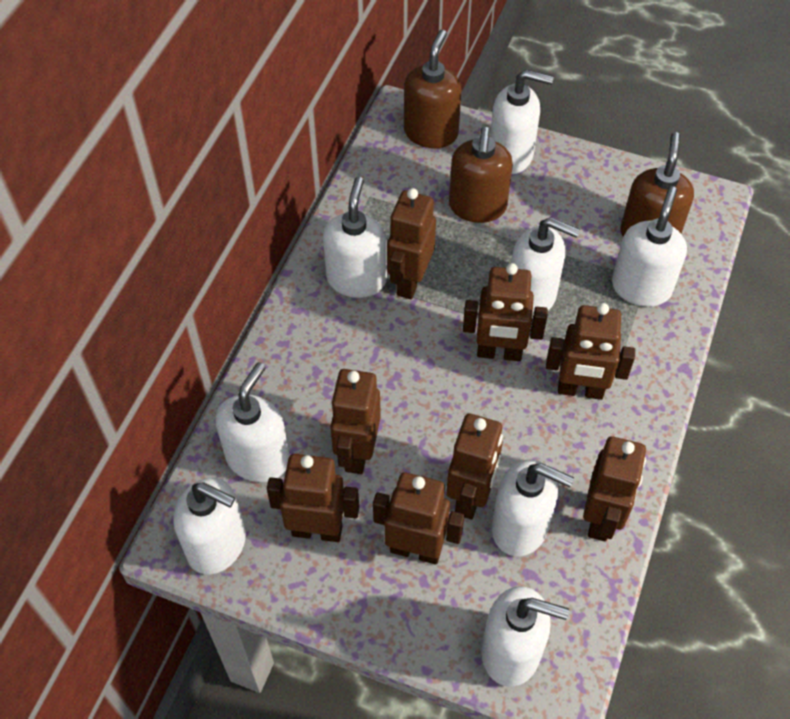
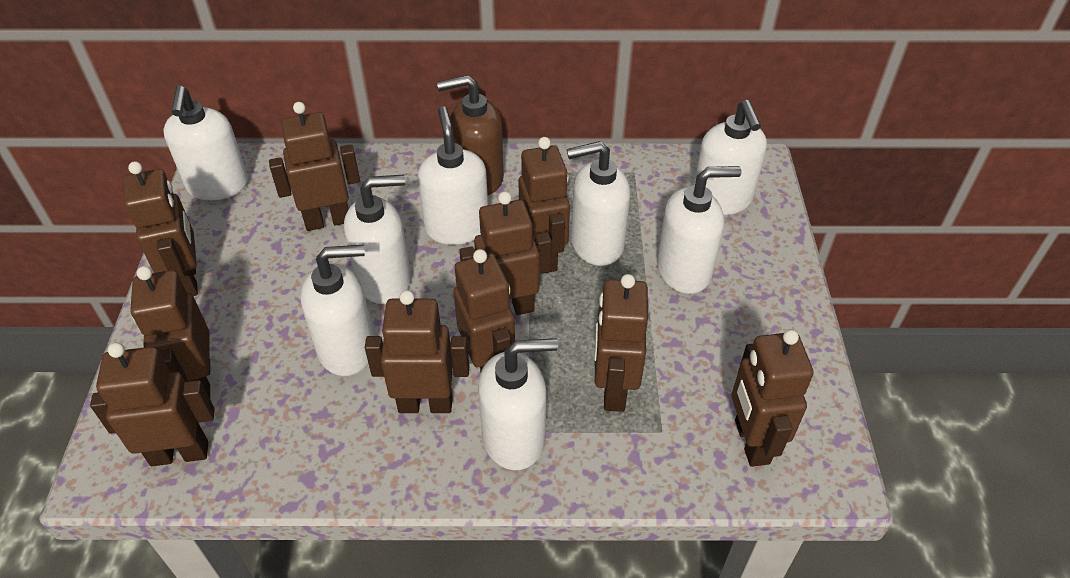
brown robot: [267,454,359,542] [330,369,381,474] [373,472,464,565] [387,188,436,299] [446,413,503,519] [463,263,548,361] [546,303,635,400] [583,436,646,541] = 8 -> [90,342,215,466] [124,161,198,296] [130,266,210,398] [269,102,360,231] [365,290,469,413] [453,249,515,373] [460,191,552,315] [518,137,570,274] [594,274,648,412] [731,330,814,467] = 10
brown soap dispenser: [404,30,462,148] [449,127,513,223] [620,132,694,237] = 3 -> [437,75,504,195] = 1

